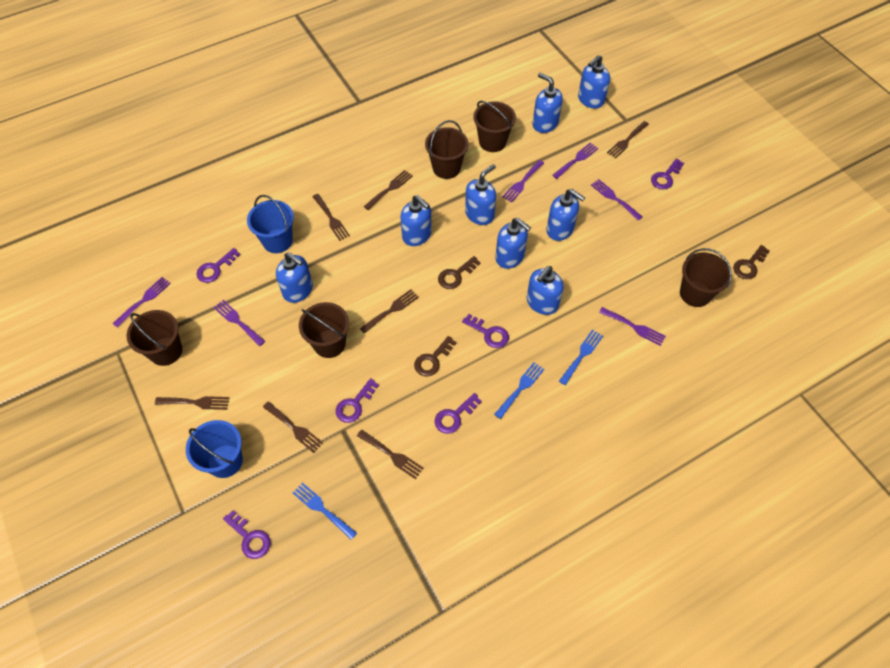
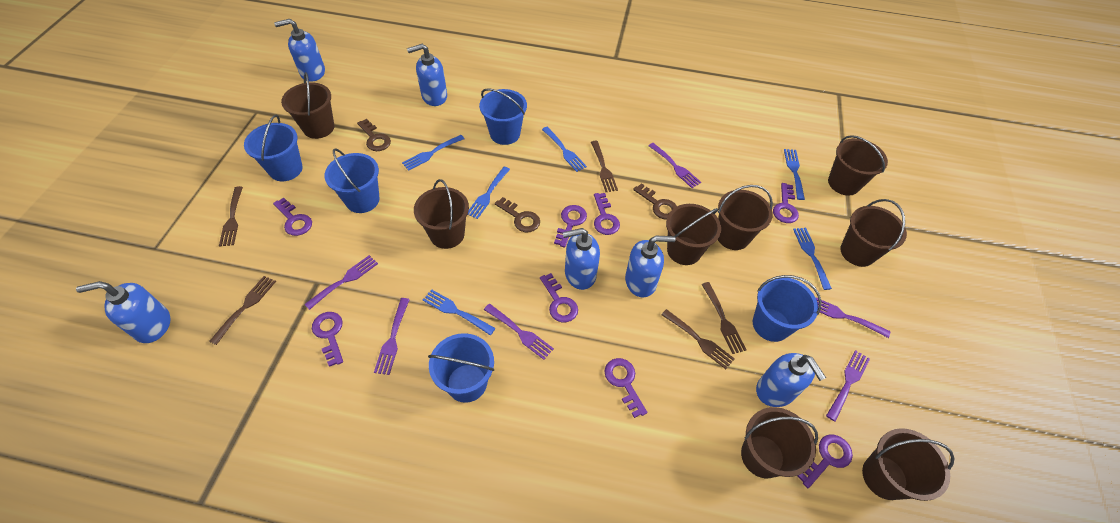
blue bucket: [186,420,243,478] [247,195,294,253] = 2 -> [244,115,303,181] [324,148,379,213] [428,333,494,403] [479,88,527,145] [753,275,821,342] = 5
blue fork: [293,483,357,540] [494,362,544,419] [559,330,603,385] = 3 -> [402,135,464,171] [423,289,496,335] [467,167,510,219] [542,127,587,172] [784,149,805,200] [793,228,832,290] = 6
blue soap dispenser: [276,252,313,303] [400,195,432,246] [465,164,496,225] [496,218,531,269] [527,266,564,315] [533,73,563,133] [546,189,585,241] [578,55,610,109] = 8 -> [76,281,170,343] [274,19,325,82] [407,44,447,106] [562,228,600,290] [625,236,676,297] [756,353,826,407] = 6
brown bucket: [127,310,182,366] [299,302,349,358] [425,120,469,179] [473,101,516,152] [680,248,732,307] = 5 -> [281,72,334,139] [414,179,469,249] [666,204,721,265] [718,185,773,250] [741,407,818,478] [828,135,888,196] [840,199,907,267] [862,428,955,501] = 8
brown fork: [155,396,229,410] [263,401,323,453] [312,194,350,241] [357,430,424,479] [360,289,419,334] [364,170,413,210] [607,121,649,159] = 7 -> [209,276,276,345] [219,186,243,247] [591,141,618,192] [661,309,735,369] [701,282,747,354] = 5
purple key: [196,248,240,283] [223,510,271,559] [336,378,379,423] [435,393,482,434] [462,314,509,348] [651,158,684,189] = 6 -> [273,198,312,236] [312,312,343,367] [540,273,578,322] [554,205,587,248] [594,193,620,235] [604,358,648,418] [773,183,799,223] [797,435,853,488] = 8

